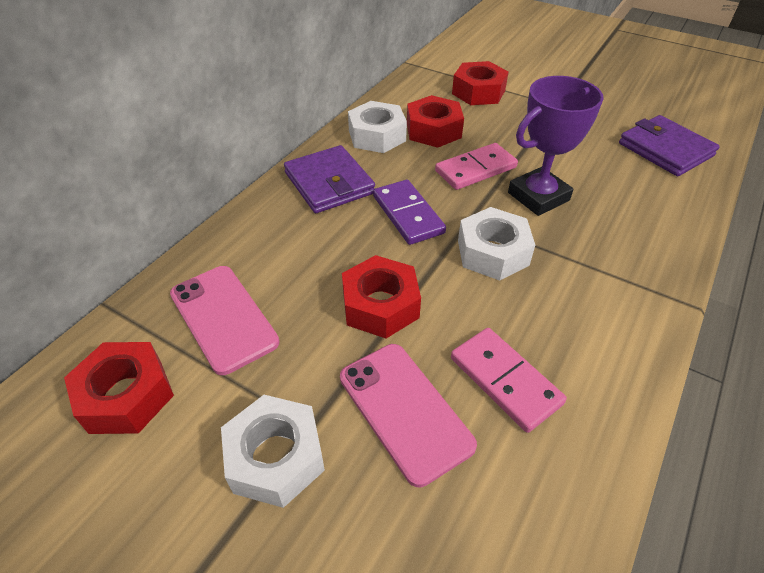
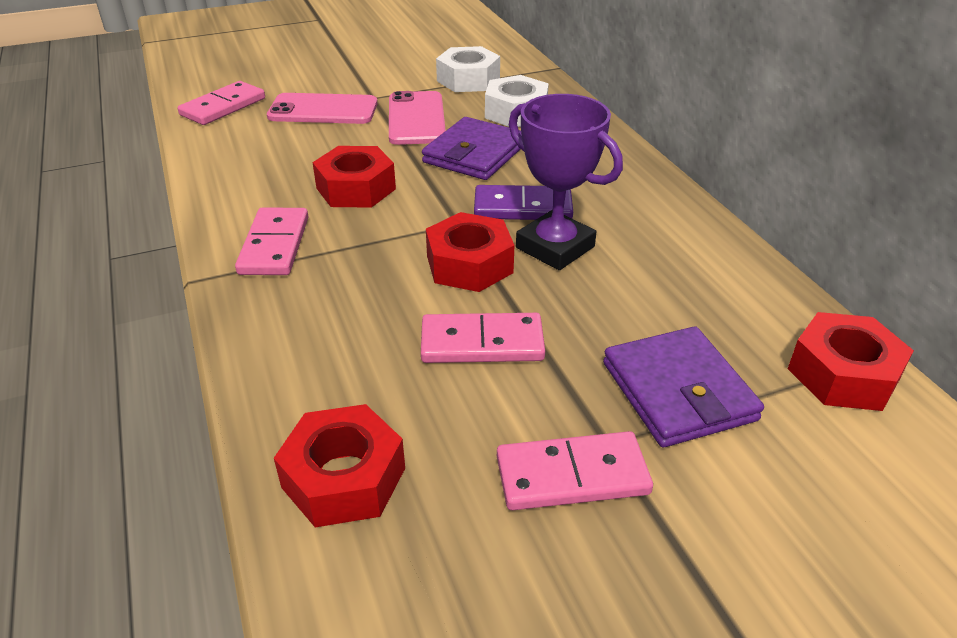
pink domino: [435,143,518,190] [451,328,567,433] = 2 -> [178,81,265,125] [235,208,308,275] [421,313,545,363] [497,431,653,510] = 4
white nut: [221,395,325,508] [348,101,407,153] [458,207,535,281] = 3 -> [436,46,500,92] [485,75,549,127] = 2

